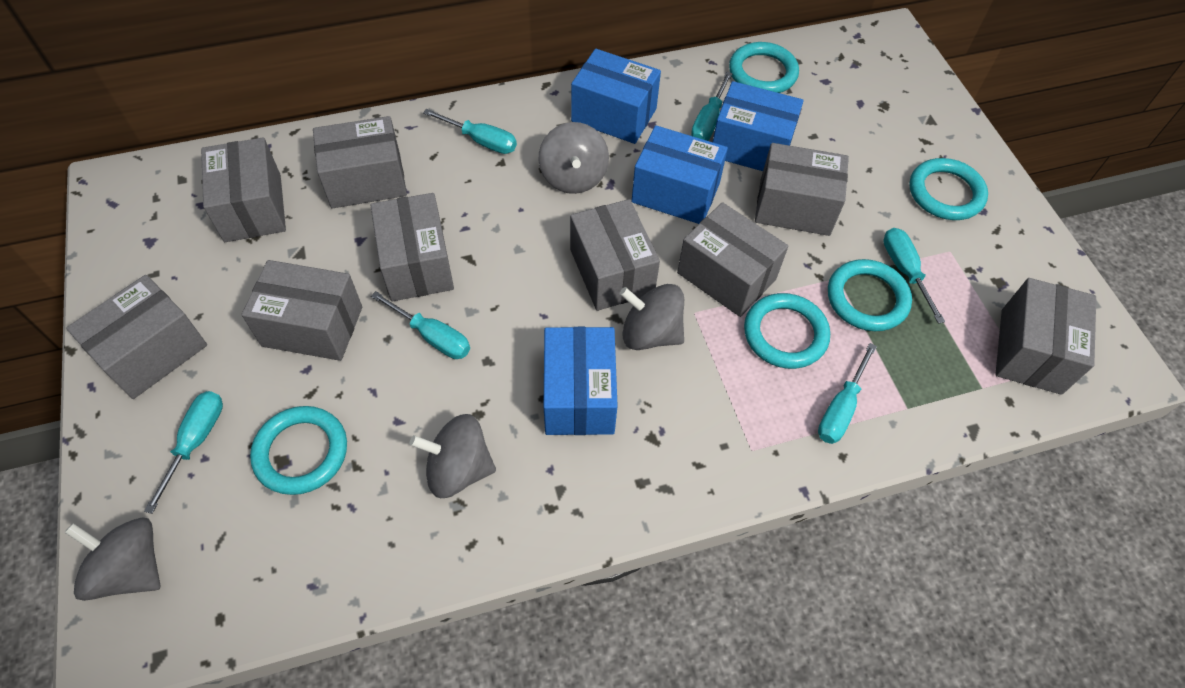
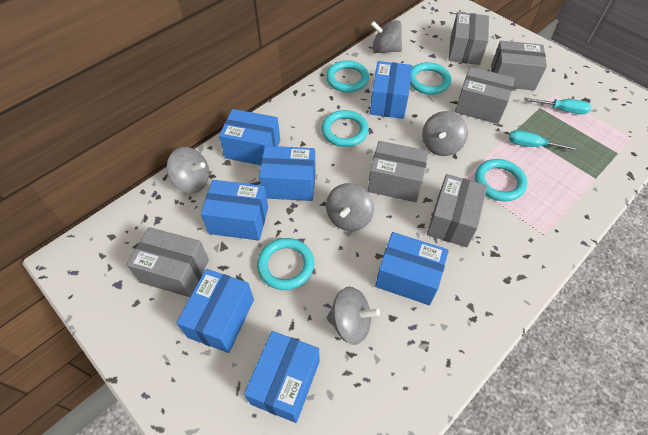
blue box: [543,327,618,435] [571,49,661,144] [632,125,728,224] [713,81,804,171] = 4 -> [177,269,254,353] [201,180,268,241] [219,109,280,165] [244,331,320,423] [259,146,316,201] [370,61,412,119] [375,232,449,305] = 7
grey box: [66,275,207,399] [201,137,286,242] [242,260,362,361] [313,116,407,208] [370,193,454,301] [570,199,660,311] [677,202,788,317] [755,143,849,236] [995,278,1096,395] = 9 -> [127,227,209,297] [368,141,429,202] [427,174,487,247] [448,12,489,65] [455,67,515,124] [491,41,547,90] = 6
grey spinning top: [64,518,161,601] [410,414,496,498] [538,122,609,194] [620,284,684,350] = 4 -> [167,147,209,193] [326,183,374,231] [327,287,380,345] [371,20,402,53] [422,111,468,156] = 5
turquoise screwdriver: [144,391,223,514] [371,291,470,359] [423,109,517,154] [691,72,733,141] [818,343,877,444] [883,228,945,324] = 6 -> [509,130,579,151] [524,97,591,114] = 2

